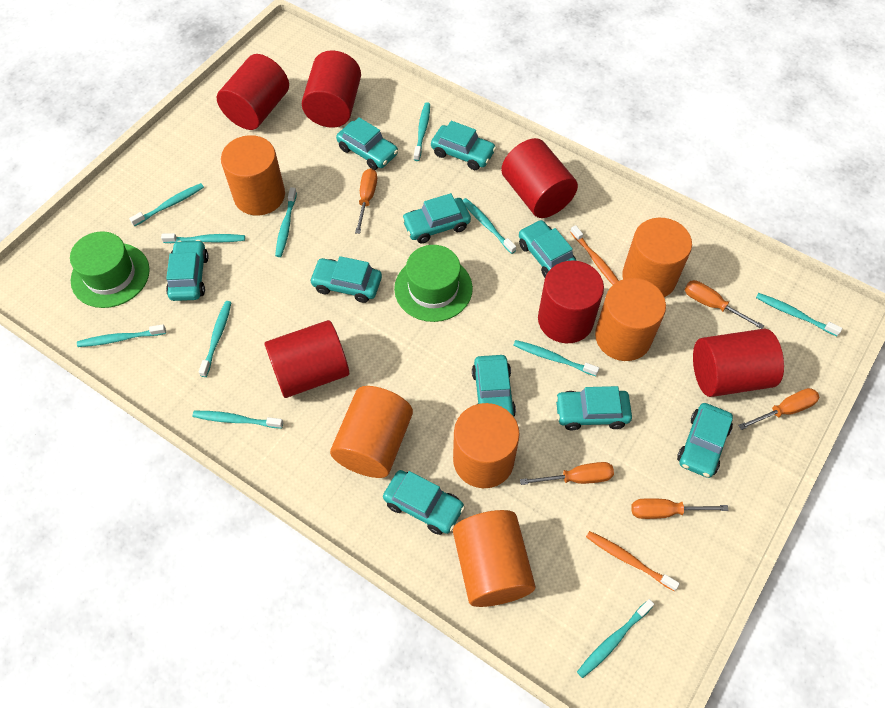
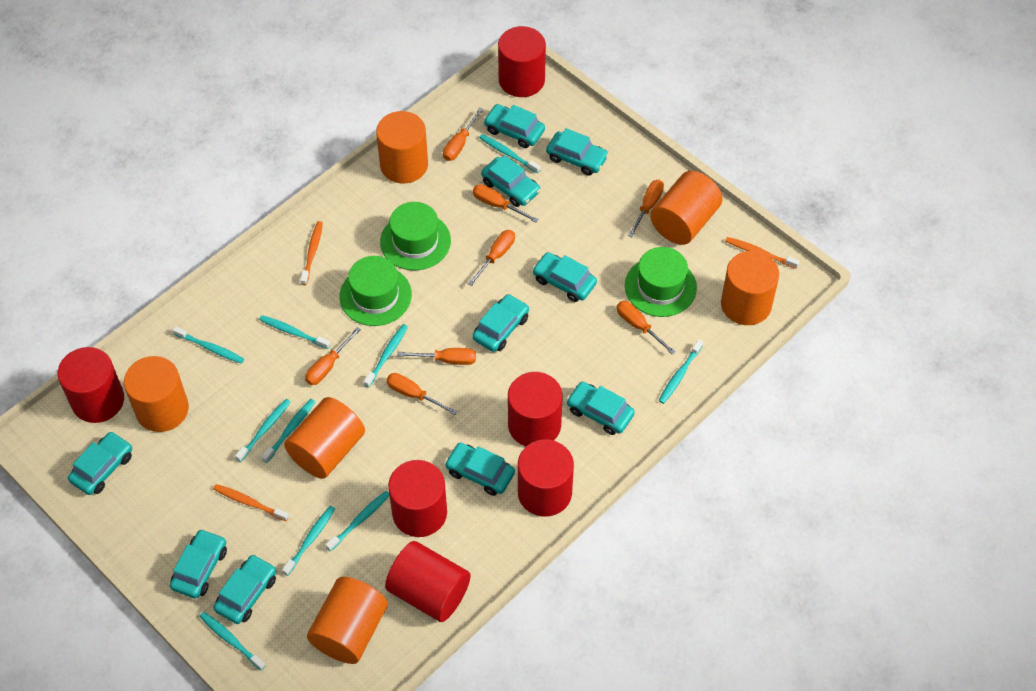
green hat: [70,231,150,308] [394,245,473,322] = 2 -> [339,256,412,326] [380,202,451,271] [625,247,697,317] = 3
orange screwdriver: [355,169,377,234] [520,462,614,485] [631,498,729,519] [684,280,764,329] [738,388,819,430] = 5 -> [305,327,361,385] [386,373,457,415] [397,348,476,365] [443,107,483,161] [468,230,515,286] [473,184,538,222] [617,301,676,354] [628,180,664,237] = 8
orange toothbrush: [570,225,619,285] [586,531,680,591] = 2 -> [213,484,289,521] [300,221,323,285] [725,237,799,269] = 3
turquoise toothbrush: [77,324,166,347] [129,183,204,227] [161,233,245,243] [193,411,283,429] [199,301,232,377] [275,187,297,257] [414,102,430,161] [463,198,516,254] [513,340,599,376] [577,599,654,678] [756,293,842,336] = 11 -> [173,326,244,364] [199,612,266,671] [235,399,290,462] [259,315,330,349] [262,399,315,463] [282,506,335,576] [325,491,389,552] [364,324,408,388] [479,134,540,173] [659,339,703,404] = 10

